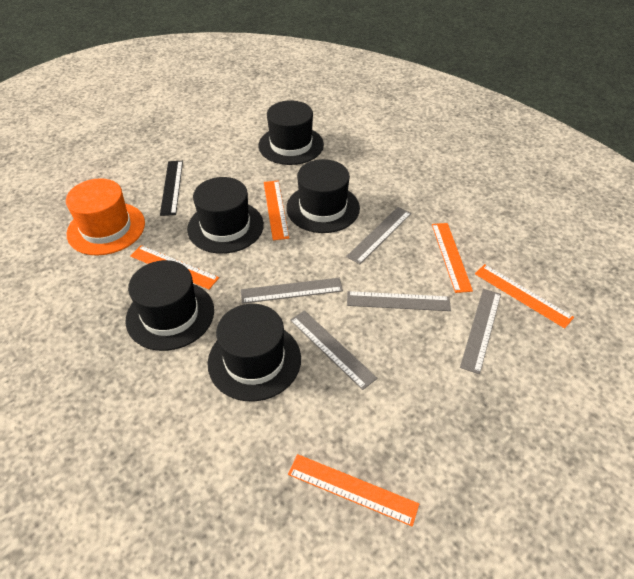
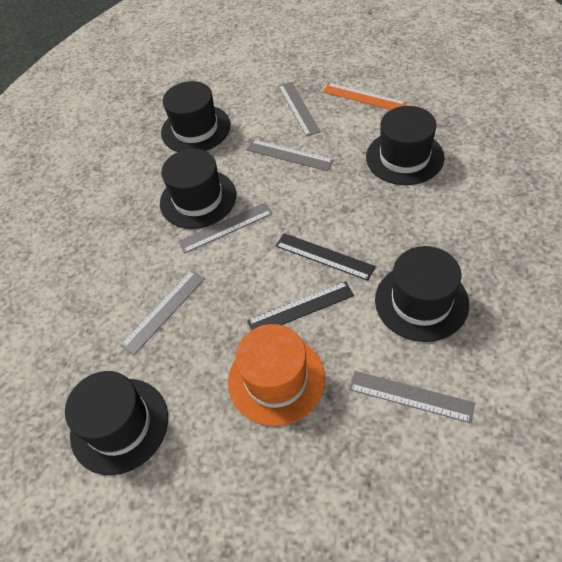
black ruler: [160,161,183,216] = 1 -> [247,281,354,330] [276,233,376,281] = 2
orange ruler: [130,245,219,289] [264,181,289,240] [288,454,419,526] [432,223,473,293] [475,264,574,328] = 5 -> [323,83,406,110] = 1

